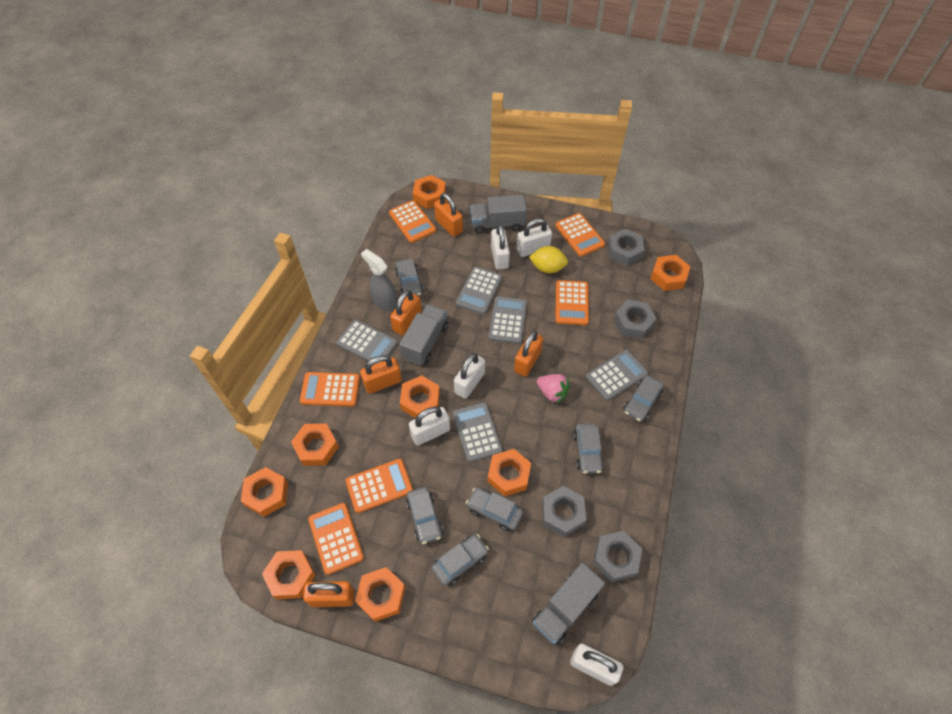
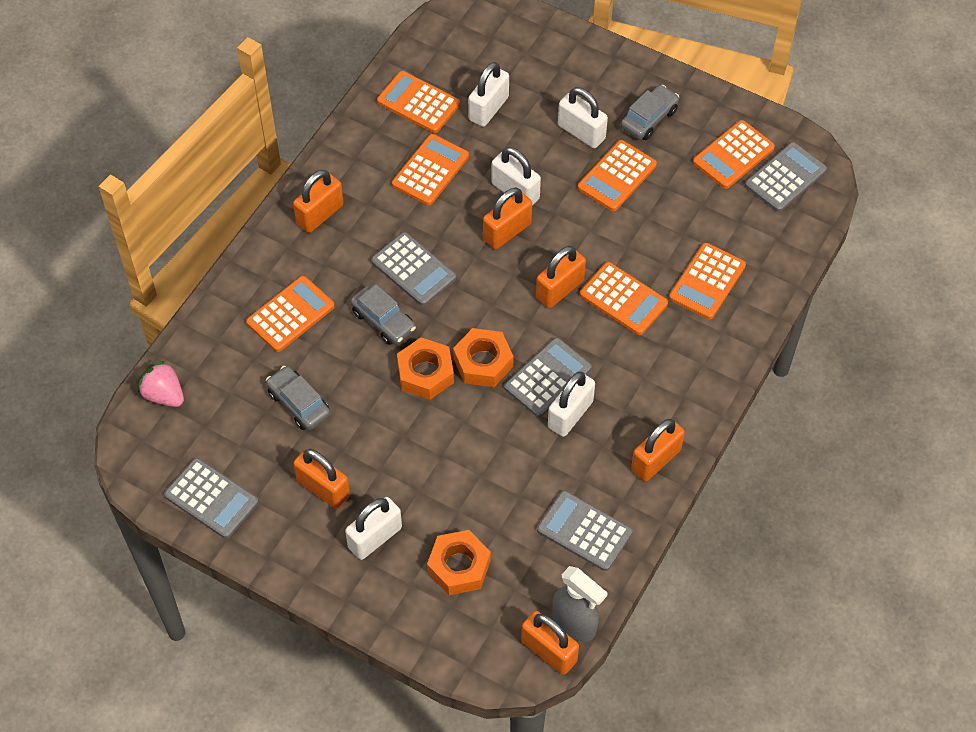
grey car: [395,259,424,296] [406,487,443,544] [431,534,489,586] [466,487,523,531] [573,423,604,474] [623,375,664,422] = 6 -> [266,366,330,430] [350,284,416,345] [621,85,679,140] = 3
grey nut: [542,486,586,537] [593,531,642,582] [608,229,645,266] [614,300,657,339] = 4 -> none = 0
grey truck: [399,304,448,365] [470,195,527,234] [532,563,605,645] = 3 -> none = 0
orange calculator: [300,372,360,407] [308,503,364,575] [345,459,413,513] [389,200,436,243] [555,213,605,257] [555,280,589,325] = 6 -> [246,276,335,352] [377,71,460,133] [392,134,469,205] [578,140,657,211] [580,262,668,335] [669,243,746,319] [693,120,775,189] = 7
orange nut: [241,467,288,517] [262,550,316,599] [291,423,339,466] [355,567,406,622] [400,375,440,418] [413,175,446,209] [488,449,531,497] [651,255,691,291] = 8 -> [397,337,454,400] [427,530,491,595] [453,328,514,387] = 3
orange padlock: [303,581,354,607] [360,355,402,394] [390,290,422,336] [434,193,463,237] [514,331,543,377] = 5 -> [293,170,344,233] [293,449,350,509] [483,188,532,249] [521,611,579,675] [536,246,586,308] [631,419,685,481] = 6
yellow lemon: [529,246,568,274] = 1 -> none = 0

